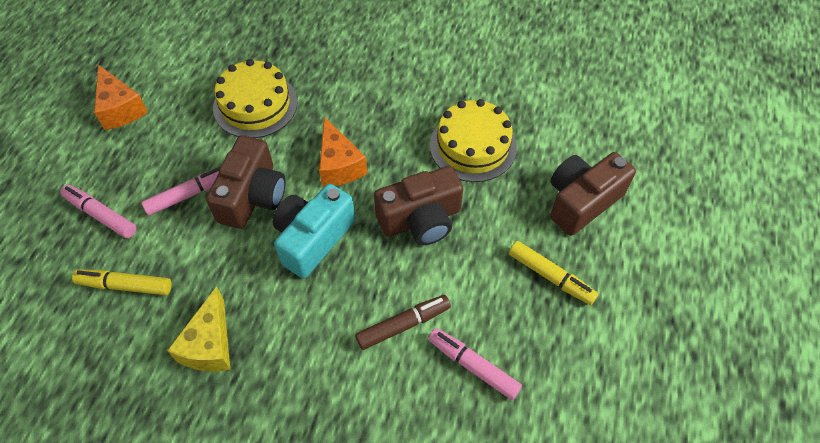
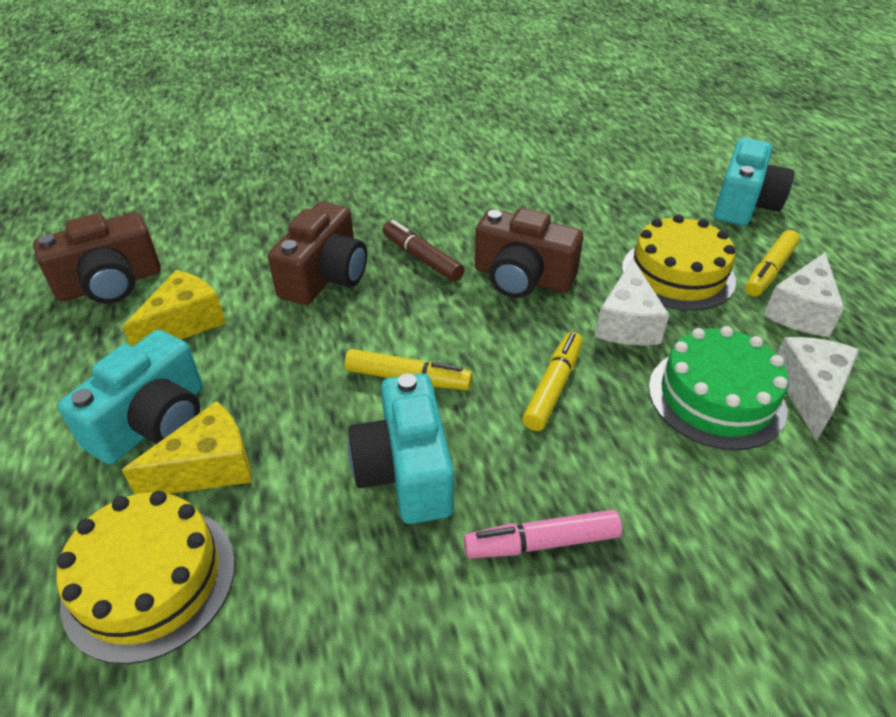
green cake: none = 0 -> [649,326,788,450] = 1
orange cheese: [94,65,148,130] [319,117,368,187] = 2 -> none = 0
pink marker: [61,185,136,238] [141,167,220,216] [428,328,522,400] = 3 -> [463,510,622,559] = 1
turquoise camera: [272,184,355,278] = 1 -> [58,330,203,465] [348,373,454,524] [714,138,795,226] = 3
white cheese: none = 0 -> [595,259,669,345] [763,253,844,337] [777,337,859,441] = 3
yellow cheese: [167,286,230,371] = 1 -> [122,401,252,494] [123,270,226,347] = 2
yellow marker: [72,269,172,295] [509,241,598,305] = 2 -> [345,349,473,390] [522,332,583,431] [745,230,800,297] = 3

